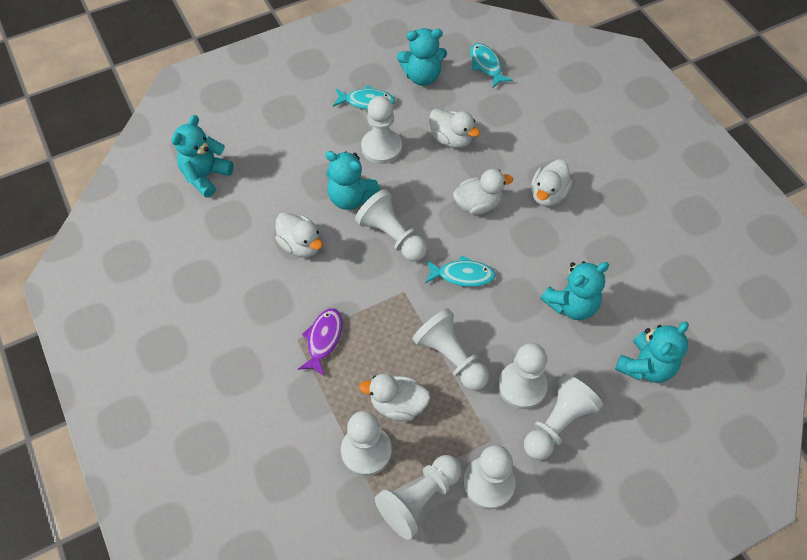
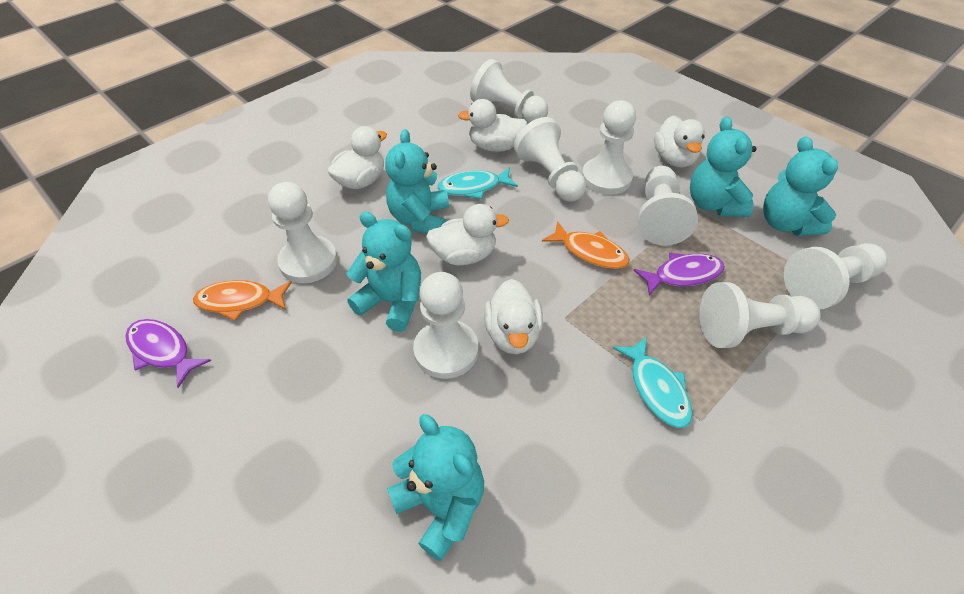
orange fish: none = 0 -> [193,280,292,321] [542,221,630,269] = 2
purple fish: [298,308,343,376] = 1 -> [125,319,211,388] [633,252,725,296] = 2
turquoise fish: [333,85,395,110] [425,255,496,287] [470,43,513,88] = 3 -> [437,167,518,199] [613,336,693,428] = 2

